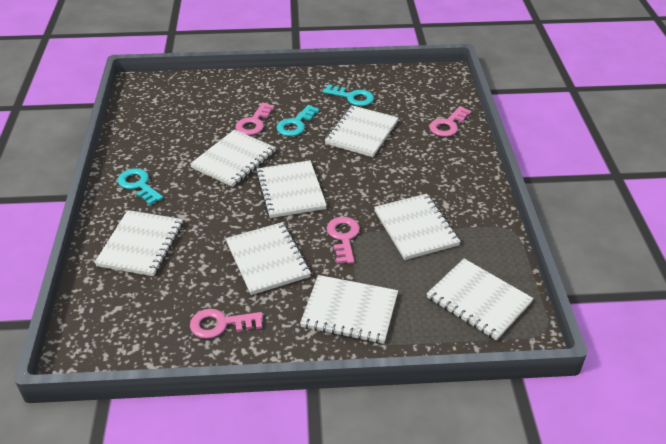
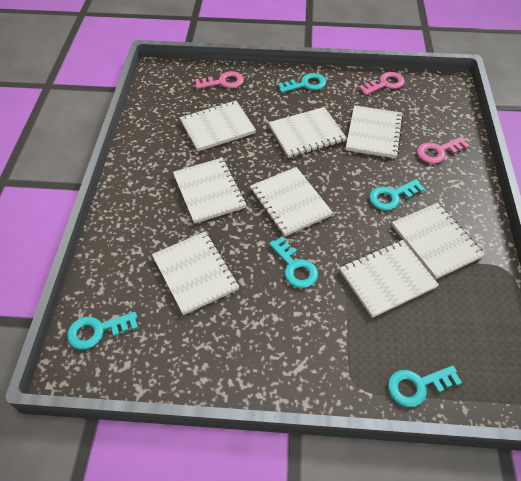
pink key: [190,309,263,339] [235,102,275,135] [327,217,360,264] [429,106,471,137] = 4 -> [195,71,244,89] [359,72,405,95] [417,137,469,164] = 3
turquoise key: [118,168,163,205] [276,105,319,136] [323,84,374,106] = 3 -> [67,312,138,350] [269,236,318,288] [278,73,326,93] [369,179,425,211] [388,365,462,407] = 5

